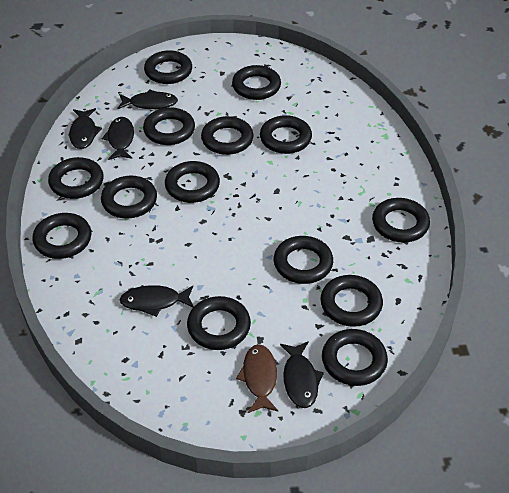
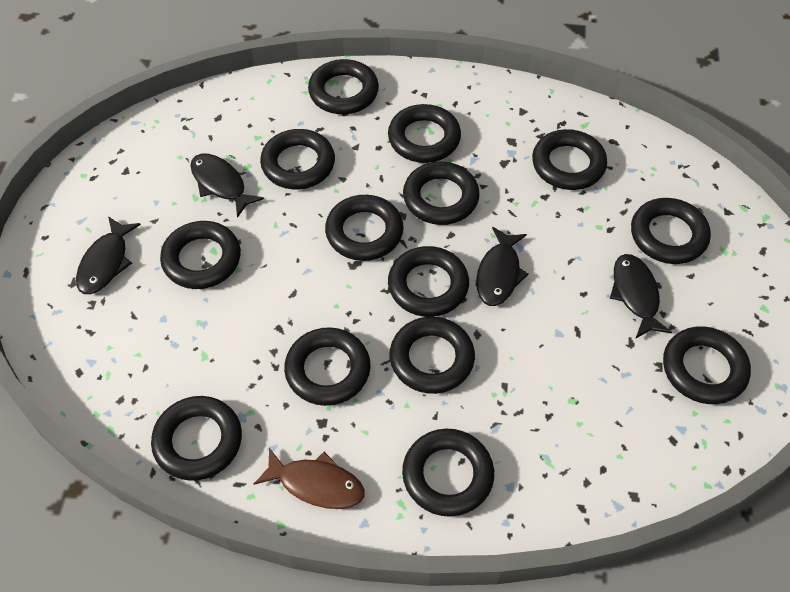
black fish: [69,108,102,149] [102,117,134,160] [117,89,178,109] [120,285,194,317] [280,341,324,408] = 5 -> [76,216,141,294] [190,154,264,218] [476,227,529,306] [610,254,672,339] = 4

